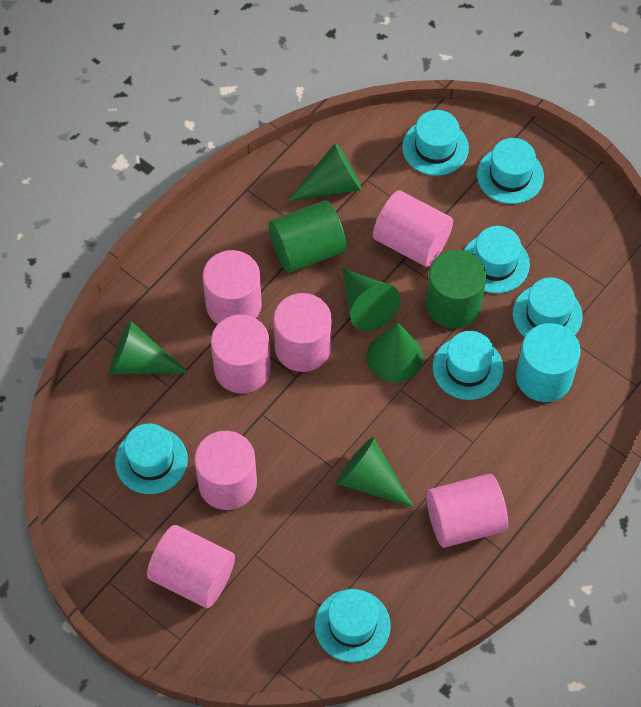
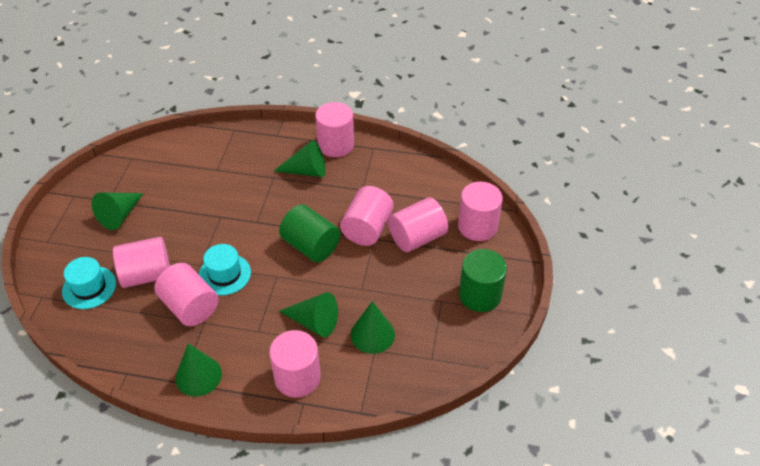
turquoise cylinder: [516,323,581,402] = 1 -> none = 0
turquoise hat: [115,423,188,494] [315,589,391,662] [402,110,469,176] [433,331,503,400] [464,226,530,293] [477,138,544,204] [513,277,583,337] = 7 -> [62,257,116,309] [199,244,251,295] = 2

